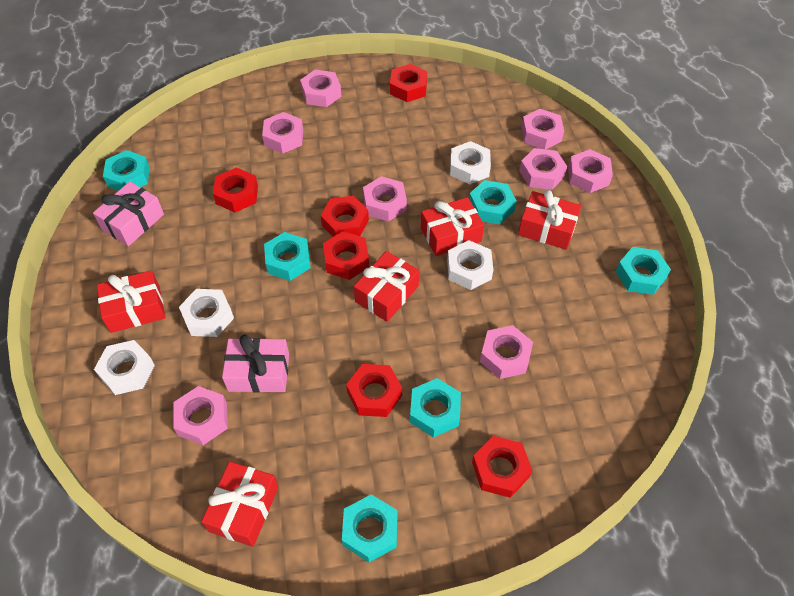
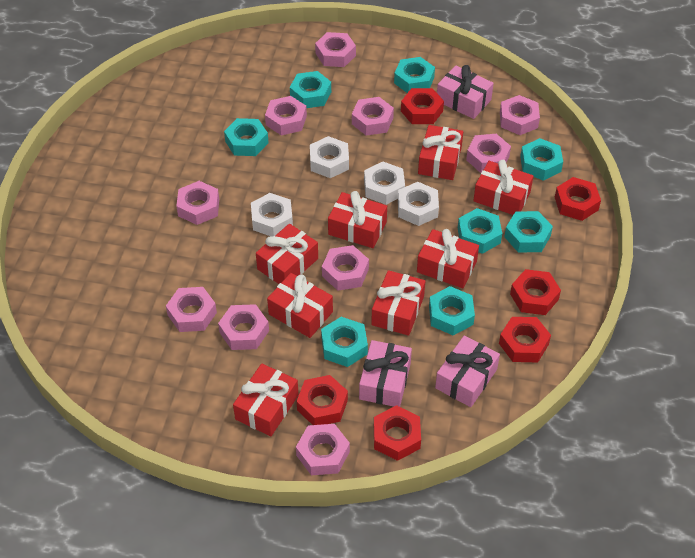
pink gift: [93,182,164,246] [222,335,289,393] = 2 -> [359,340,412,407] [435,336,500,407] [437,65,494,119] = 3
pink nut: [173,386,228,445] [262,112,303,154] [300,70,342,107] [363,176,407,222] [480,325,533,379] [520,148,567,190] [521,109,564,149] [568,149,613,193] = 8 -> [166,287,217,332] [176,181,219,225] [218,304,269,350] [265,96,307,136] [296,424,350,475] [315,32,356,67] [322,245,369,291] [352,97,394,136] [466,134,511,173] [500,95,540,135] = 10
red gift: [97,270,166,333] [201,461,279,547] [354,251,419,322] [421,197,484,256] [518,190,581,250] = 5 -> [233,364,299,436] [256,224,318,284] [267,273,333,338] [328,191,387,248] [371,270,425,336] [417,229,479,289] [418,125,463,180] [473,160,533,215] = 8
turquoise nut: [103,150,150,191] [264,232,311,281] [342,494,397,562] [410,378,461,438] [469,180,517,224] [616,247,671,295] = 6 -> [224,118,269,156] [290,71,331,108] [321,317,368,367] [394,57,435,93] [429,286,475,335] [458,208,502,254] [504,211,553,252] [520,138,563,181] = 8

